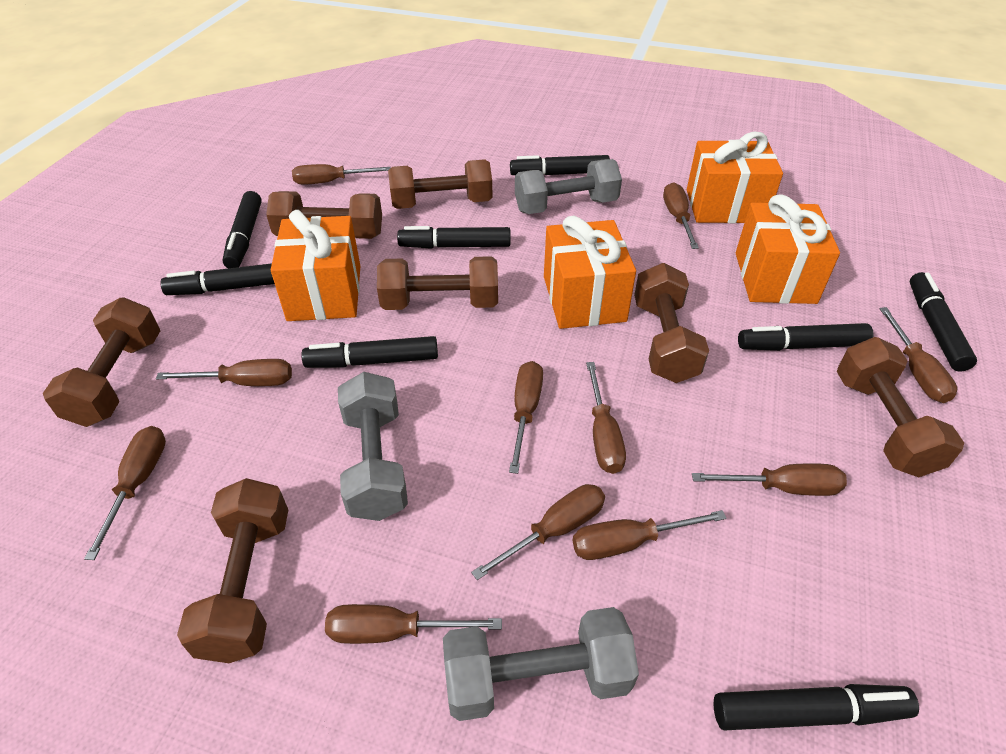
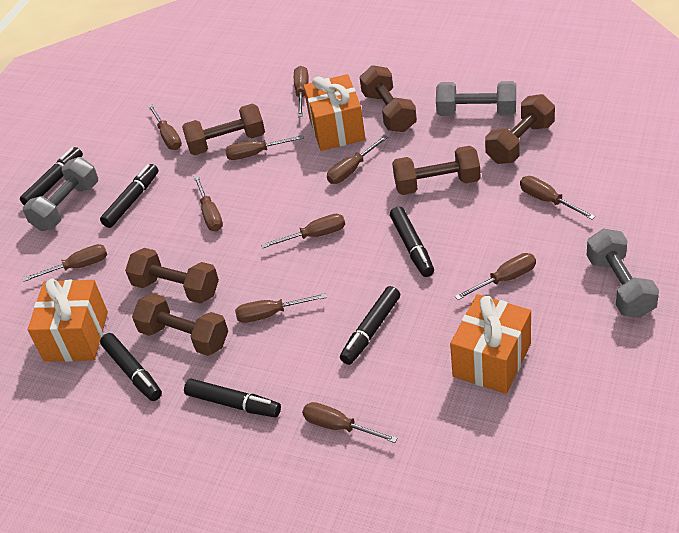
black marker: [160,263,275,295] [223,191,262,268] [301,336,438,368] [397,226,511,249] [510,155,610,175] [713,684,919,731] [738,323,874,351] [910,272,977,372] = 8 -> [20,147,83,205] [100,164,159,228] [100,333,162,401] [184,378,281,418] [340,286,400,365] [390,206,434,277] = 6
brown dumbbell: [43,297,160,427] [177,478,288,663] [266,191,382,239] [377,256,498,310] [388,159,492,209] [634,263,709,383] [837,337,964,477] = 7 -> [125,248,219,304] [132,293,228,356] [182,104,265,155] [360,65,417,132] [392,146,481,195] [485,94,555,164] = 6
orange gift: [271,210,360,321] [544,216,636,329] [687,132,783,223] [736,194,840,304] = 4 -> [28,279,108,362] [303,74,365,151] [450,294,531,394] = 3

